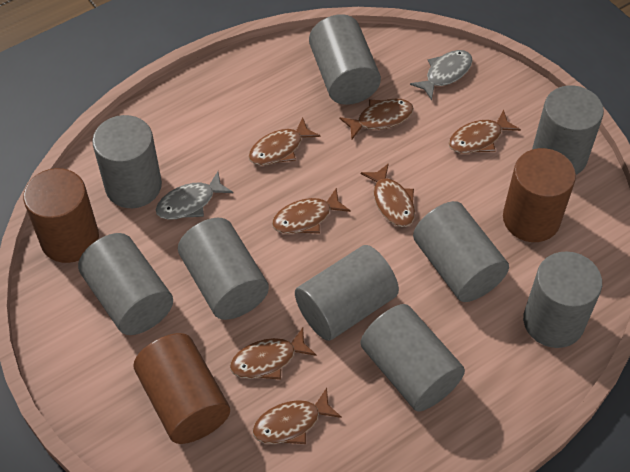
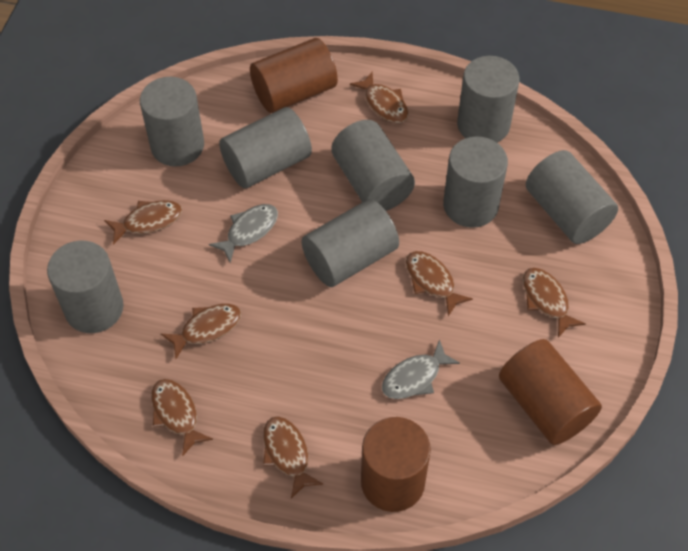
grey cylinder: [78,233,173,335] [92,115,162,208] [178,218,269,320] [295,245,399,341] [309,14,381,105] [360,304,465,411] [413,201,509,302] [523,251,602,348] [532,85,604,175] = 9 -> [47,241,123,333] [140,77,204,167] [219,107,312,188] [302,199,399,287] [331,120,415,211] [443,136,508,228] [457,56,519,143] [526,150,618,244] = 8

